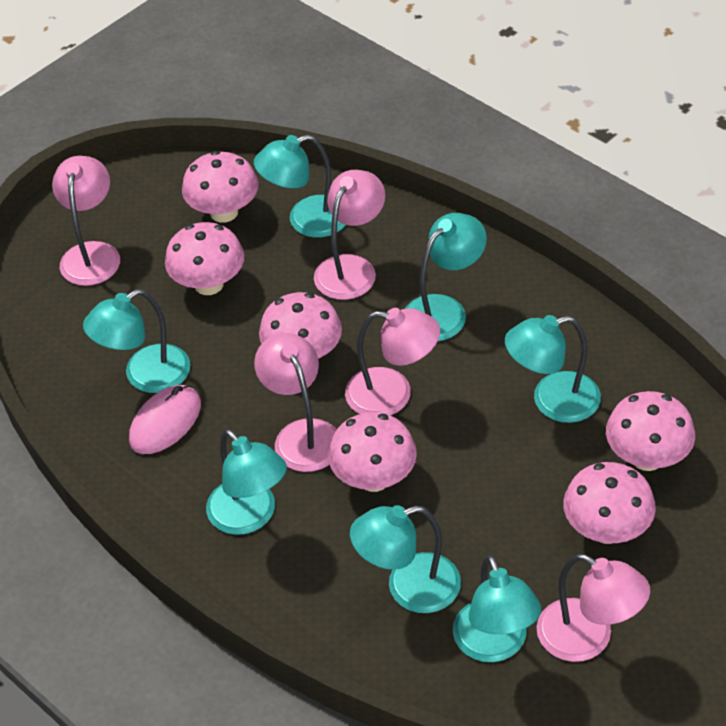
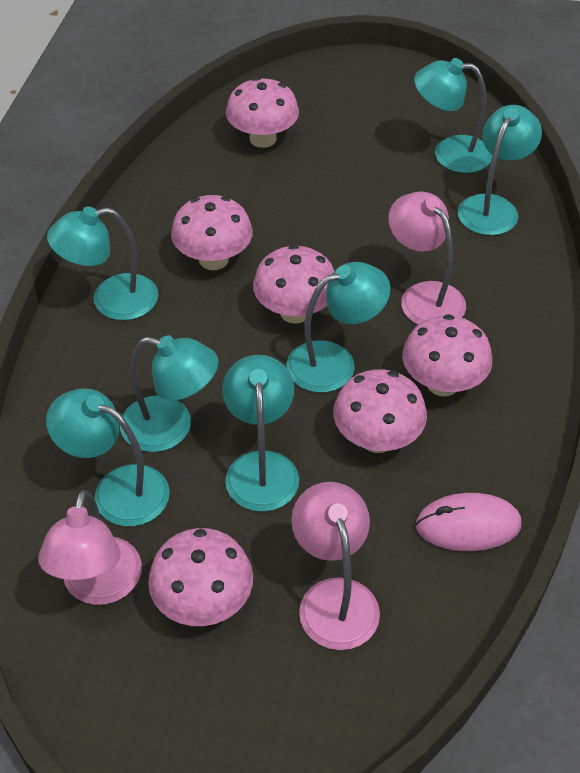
pink lamp: [52,156,120,286] [254,333,337,472] [314,170,385,300] [345,308,440,416] [537,554,650,662] = 5 -> [38,490,142,605] [291,482,380,650] [388,191,466,325] = 3

